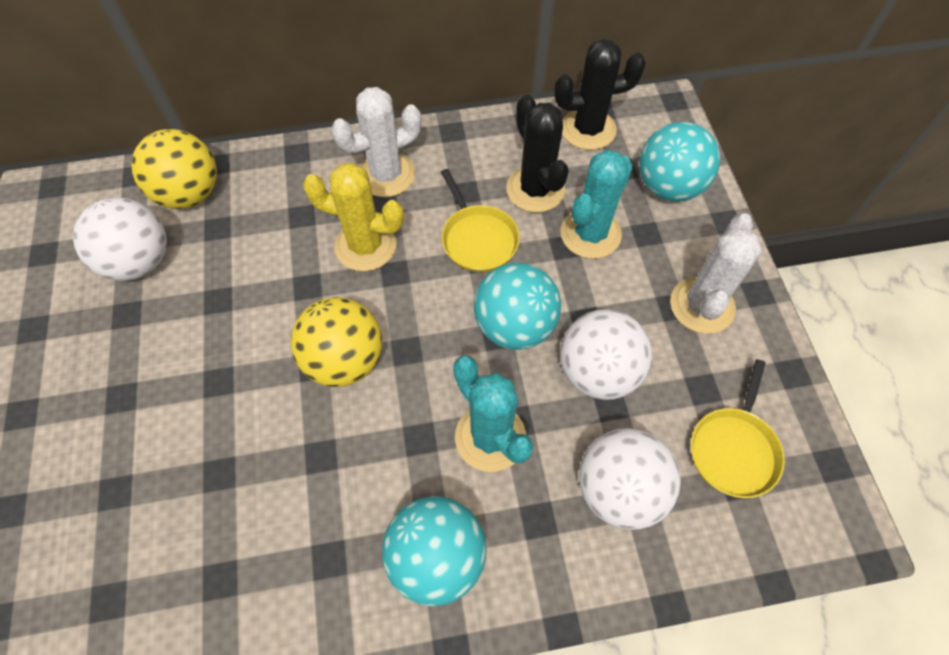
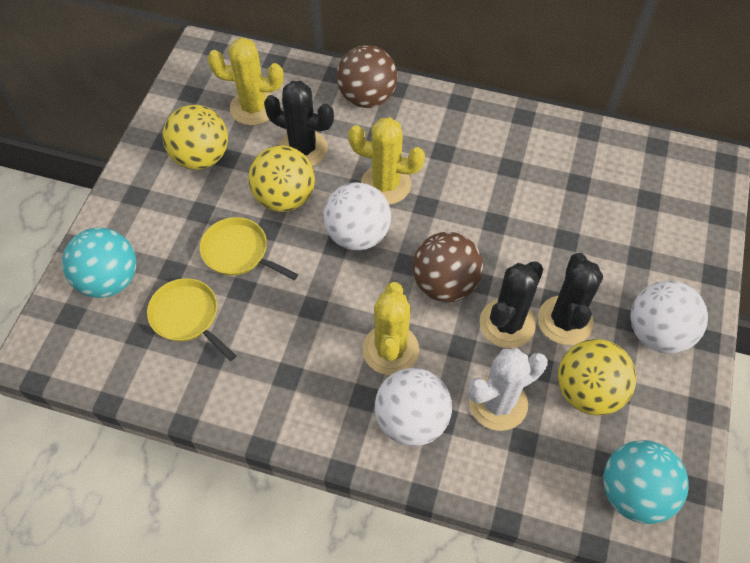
black cactus: [506,95,569,212] [554,39,646,150] = 2 -> [264,81,334,166] [480,261,543,348] [538,253,603,345] = 3
brown ball: none = 0 -> [337,45,398,108] [412,232,483,302] = 2
turquoise ball: [382,496,486,606] [474,262,561,350] [639,122,720,202] = 3 -> [62,228,136,298] [603,440,689,524] = 2
turquoise cactus: [453,356,534,472] [560,150,633,259] = 2 -> none = 0
white cactus: [331,87,421,197] [670,213,762,334] = 2 -> [468,348,548,431] = 1
yellow ball: [131,129,217,209] [290,297,382,387] = 2 -> [163,105,228,170] [248,145,315,212] [558,339,636,416] = 3
yellow cactus: [303,163,404,271] = 1 -> [208,38,284,126] [348,117,425,204] [362,282,419,375] = 3

